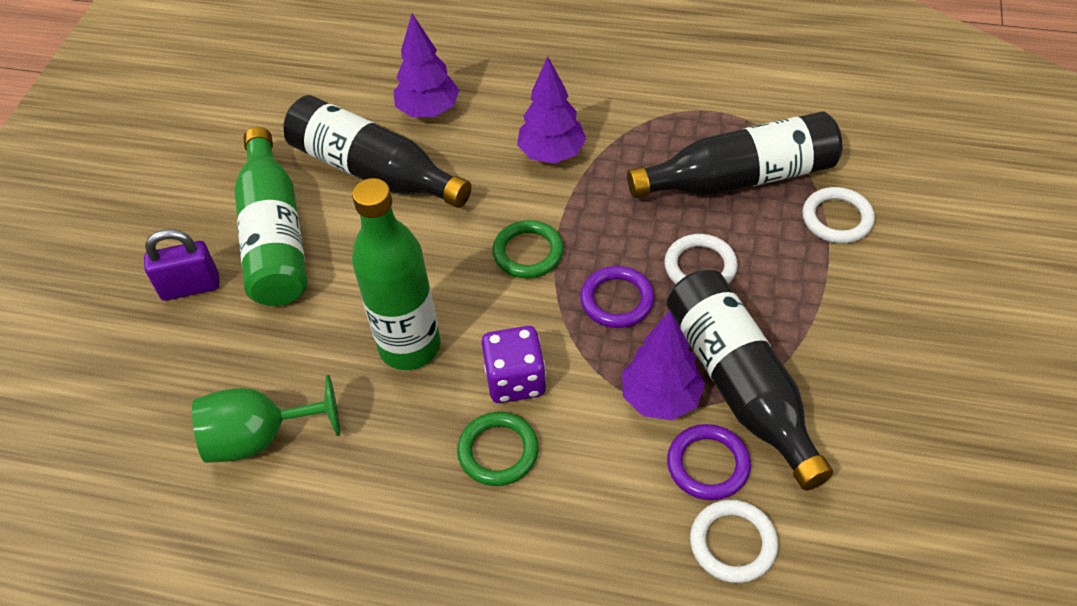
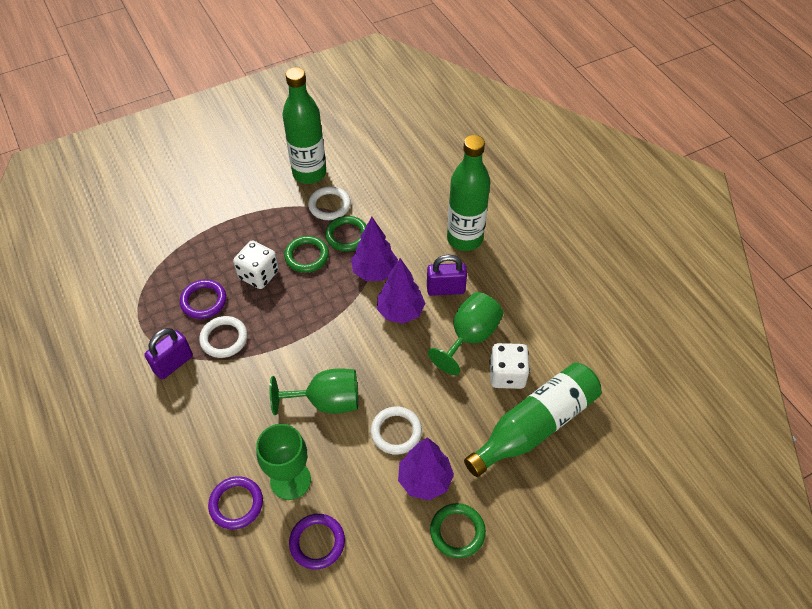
black bottle: [283,95,471,208] [627,111,842,198] [667,270,833,490] = 3 -> none = 0
green bottle: [234,127,308,306] [352,178,440,370] = 2 -> [282,67,326,184] [447,135,491,251] [464,363,601,477] = 3
green goblet: [192,375,340,463] = 1 -> [256,424,311,500] [270,368,358,415] [428,292,503,375] = 3
green ring: [457,412,539,486] [492,220,564,278] = 2 -> [284,236,329,273] [325,216,367,251] [430,503,486,558] = 3
purple dice: [481,326,546,403] = 1 -> none = 0
purple padlock: [144,229,220,301] = 1 -> [144,328,193,380] [427,255,467,296] = 2
purple ring: [580,266,655,328] [667,424,751,500] = 2 -> [180,279,226,319] [208,476,263,529] [289,514,345,569] = 3
white dice: none = 0 -> [233,240,279,289] [489,343,530,389] = 2

